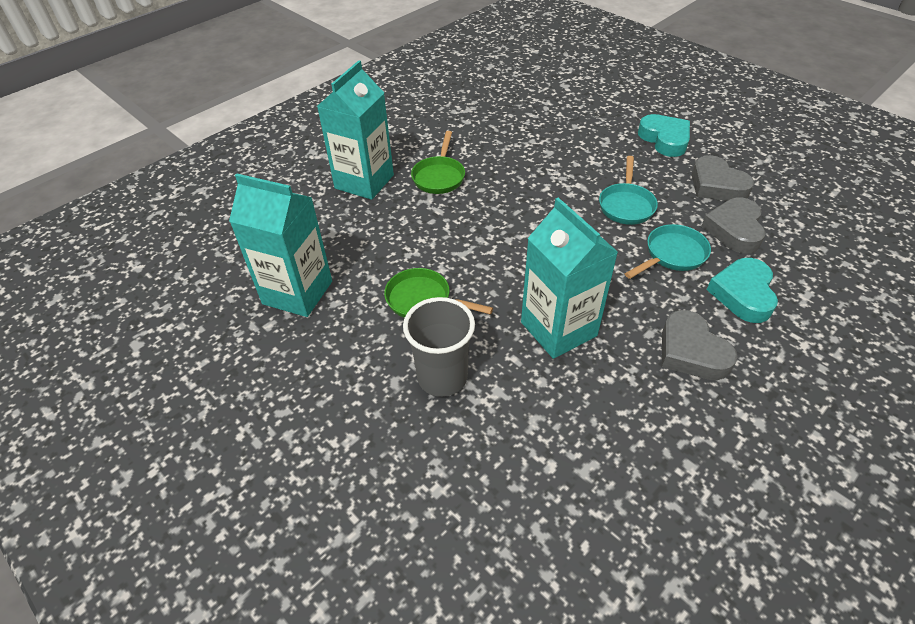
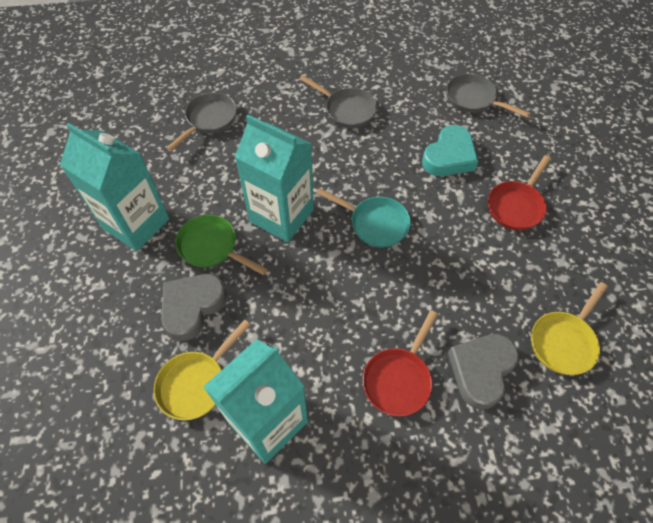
green pan: [384,268,493,318] [411,131,465,194] = 2 -> [175,215,268,275] = 1
grey cup: [403,297,475,397] = 1 -> none = 0
grey heart: [662,310,737,380] [692,155,754,201] [701,197,766,253] = 3 -> [161,274,227,341] [448,334,519,409] = 2
grey pan: none = 0 -> [166,92,237,151] [300,75,377,128] [447,74,531,118] = 3
red pan: none = 0 -> [363,310,438,416] [488,155,551,230] = 2
turquoise heart: [638,114,690,157] [707,258,778,323] = 2 -> [422,125,478,176] = 1
turquoise pan: [599,156,658,225] [625,224,711,279] = 2 -> [316,188,411,248] = 1
yellow pan: none = 0 -> [154,320,251,420] [531,282,608,375] = 2

